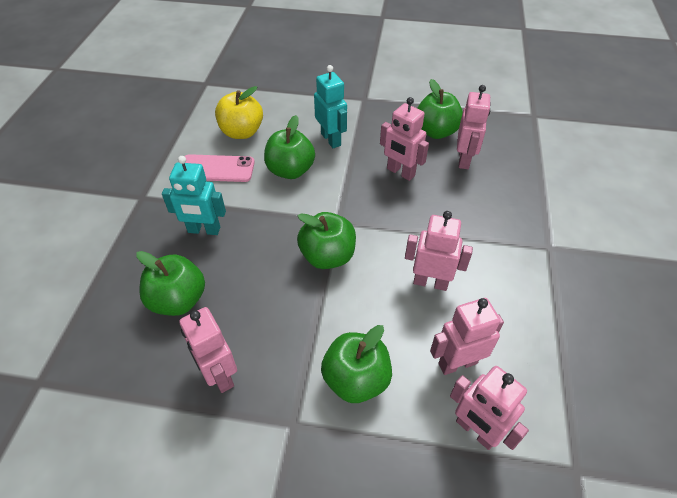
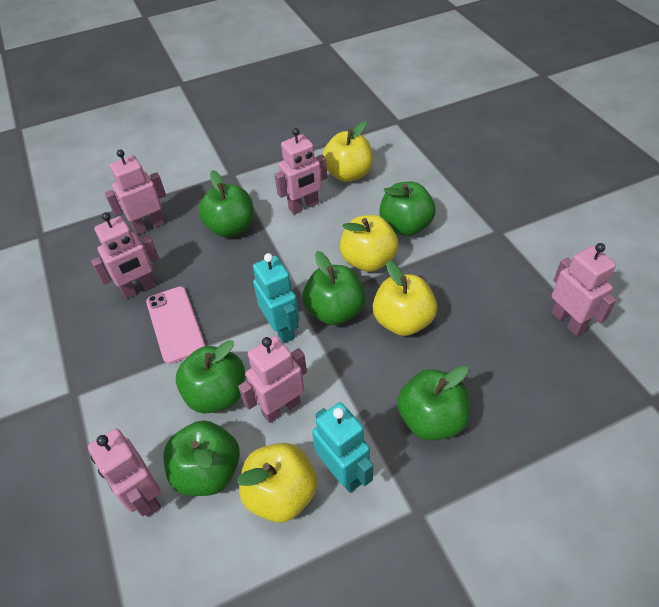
green apple: [136,251,205,316] [264,115,315,179] [297,212,356,269] [321,325,392,403] [417,79,463,139] = 5 -> [163,421,240,496] [176,340,245,413] [198,170,253,237] [303,251,365,325] [379,182,436,236] [397,366,470,441] = 6
yellow apple: [215,86,263,139] = 1 -> [237,443,317,523] [322,121,373,182] [340,215,399,272] [373,261,437,336] = 4

